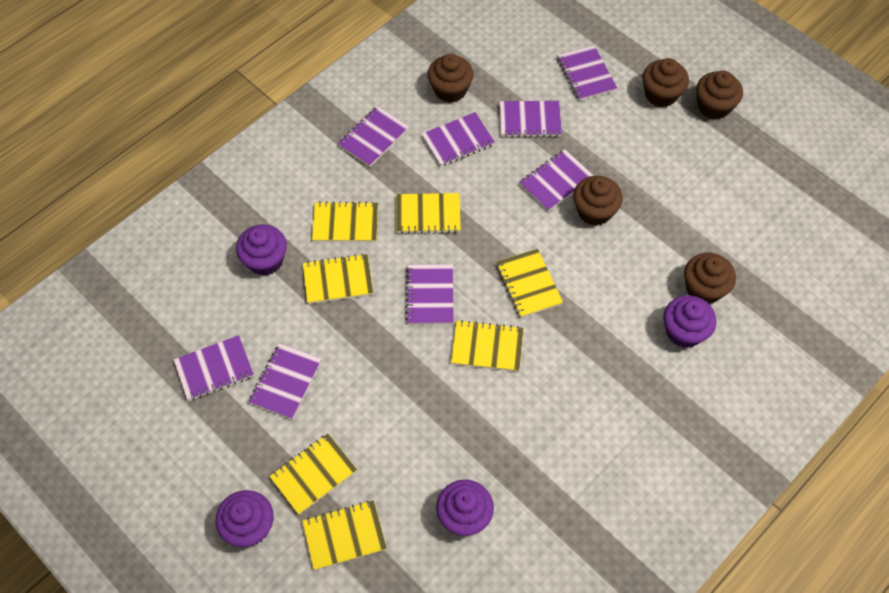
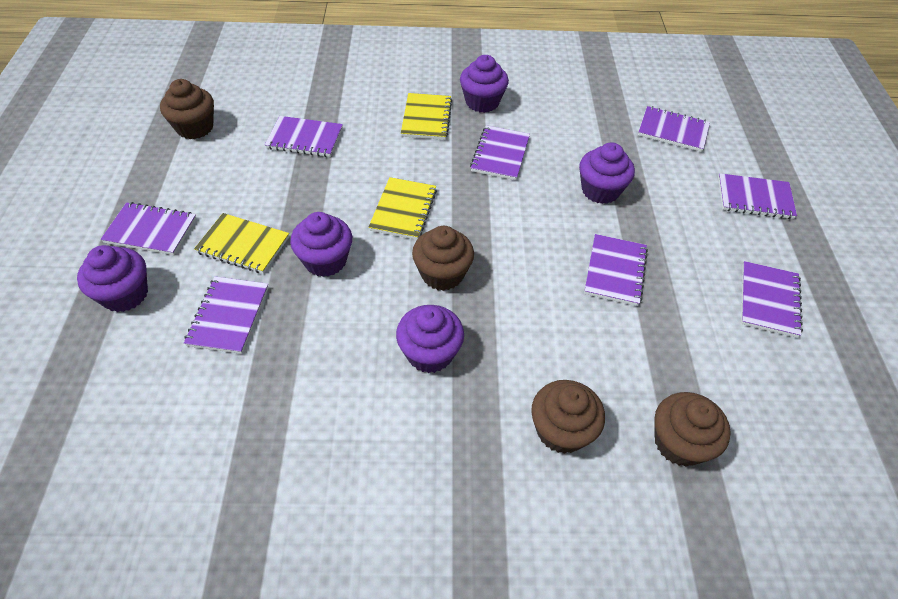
brown cupcake: [428,54,474,103] [573,176,623,226] [642,58,689,107] [684,253,736,304] [696,71,743,120] = 5 -> [160,79,214,139] [412,226,474,291] [531,380,605,454] [654,392,731,467] = 4
purple cupcake: [216,490,274,547] [236,224,287,276] [436,479,494,536] [663,295,716,348] = 4 -> [77,245,148,312] [290,212,352,277] [396,305,464,373] [460,55,509,113] [579,142,635,204] = 5
yellow notebook: [269,434,357,515] [302,500,387,570] [303,254,373,304] [312,201,378,242] [396,193,461,234] [451,320,524,372] [496,249,563,318] = 7 -> [194,213,289,274] [368,177,437,240] [401,93,452,140] = 3

